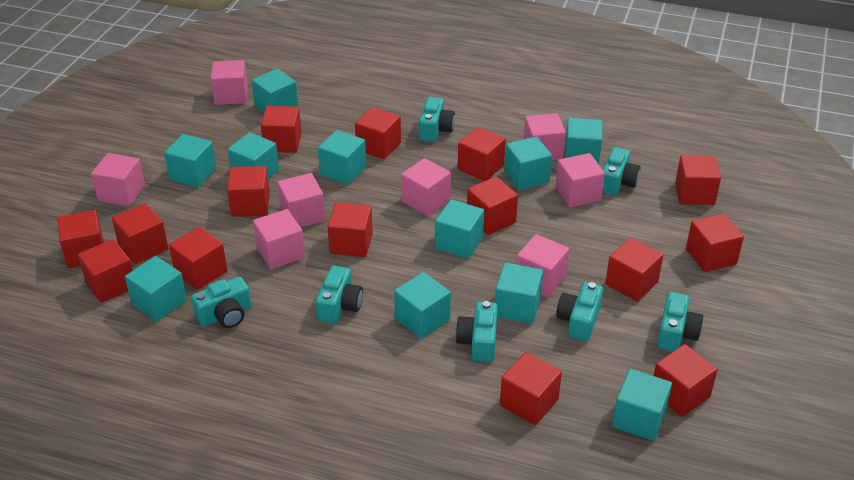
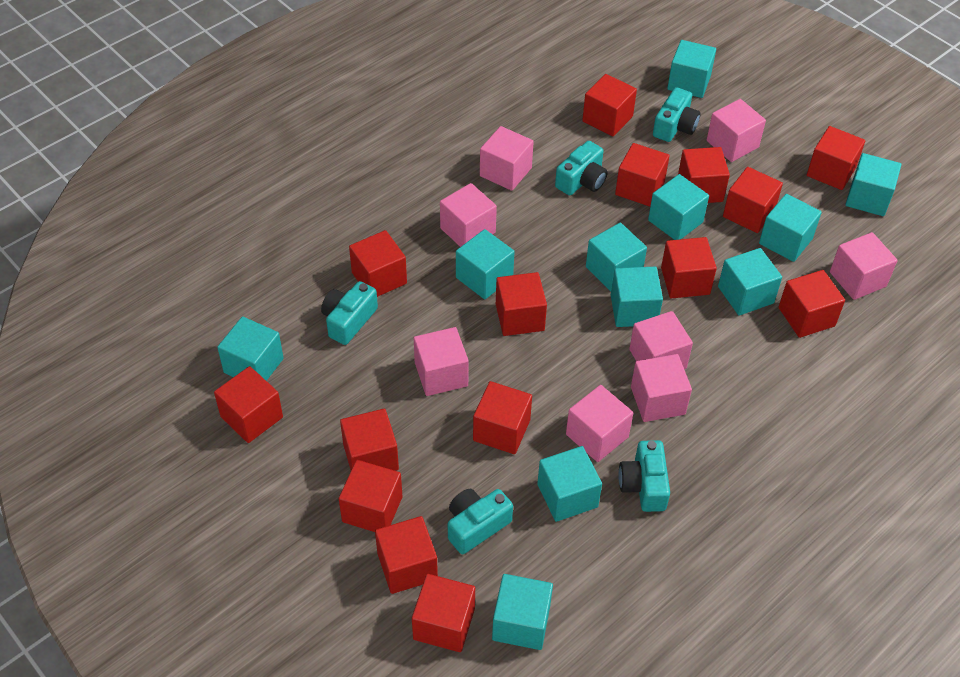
turquoise camera: [191,277,251,328] [316,266,363,324] [419,97,455,142] [455,301,498,362] [556,282,603,341] [602,147,641,196] [657,292,703,351] = 7 -> [321,281,378,345] [448,489,513,554] [555,141,607,196] [618,440,670,512] [653,87,701,142] = 5

